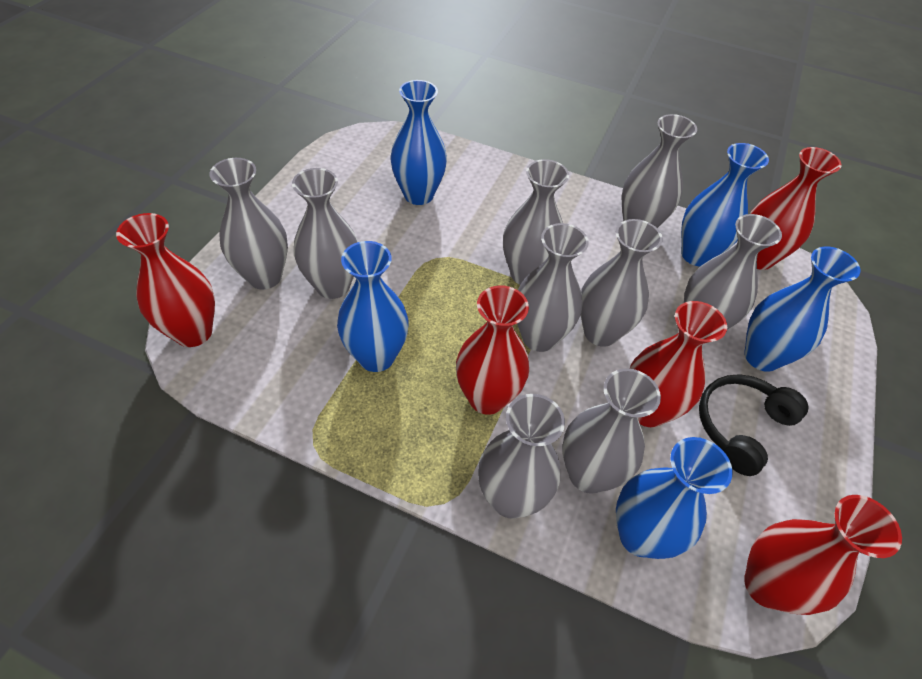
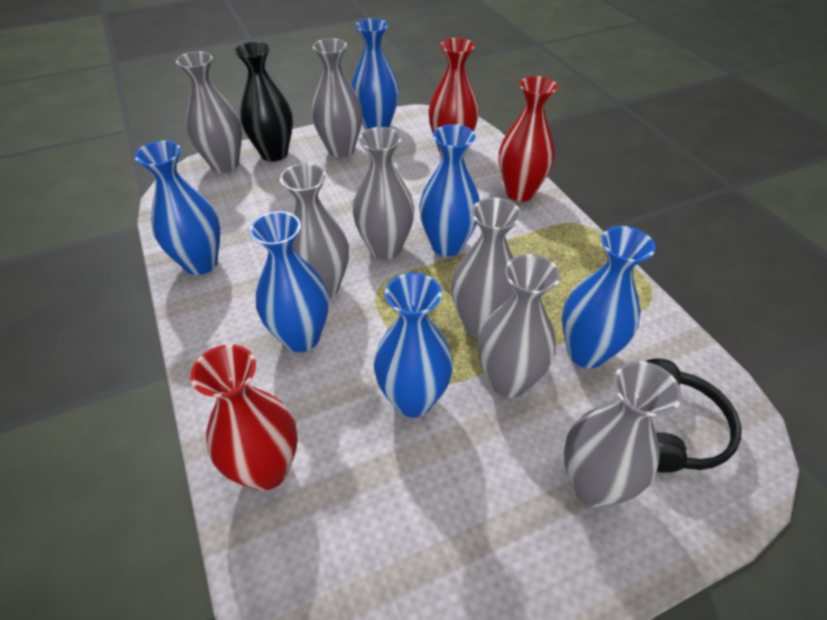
black vase: none = 0 -> [235,42,293,162] = 1
blue vase: [337,241,409,372] [390,80,447,205] [616,437,733,559] [681,143,769,266] [744,246,860,372] = 5 -> [135,141,220,275] [249,211,329,352] [352,19,399,130] [374,273,453,417] [419,124,480,257] [562,226,655,368] = 6
grey vase: [210,158,288,289] [292,168,358,299] [478,394,565,519] [503,159,569,285] [517,223,589,352] [562,368,661,494] [581,219,663,347] [622,114,697,228] [684,214,782,330] = 9 -> [176,51,242,173] [280,163,349,298] [312,38,363,157] [353,127,415,260] [451,198,521,337] [478,254,560,398] [564,361,682,507] = 7
red vase: [116,213,215,347] [456,285,529,415] [630,301,727,427] [744,495,902,615] [750,147,842,270] = 5 -> [191,344,298,491] [428,38,479,155] [499,76,558,202] = 3

